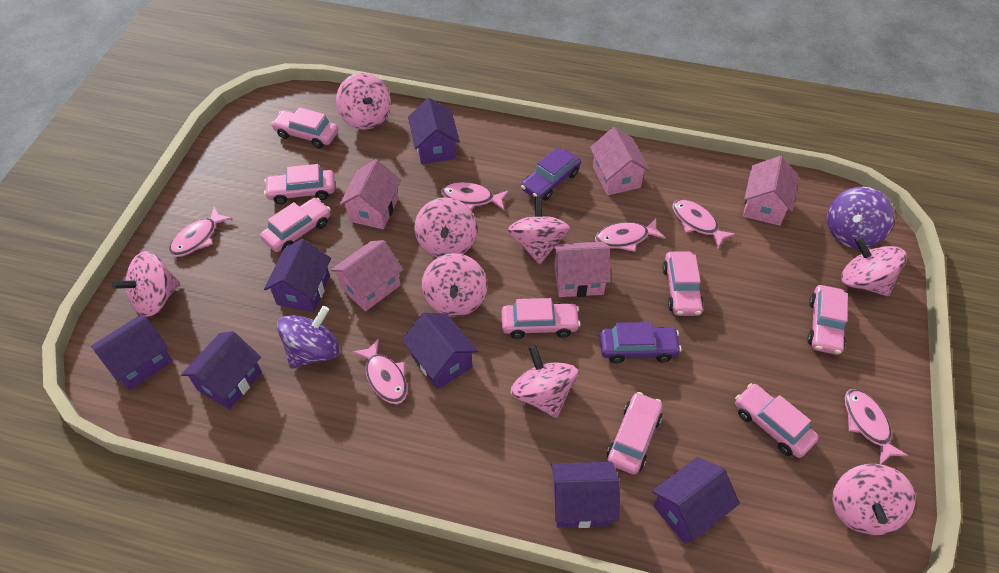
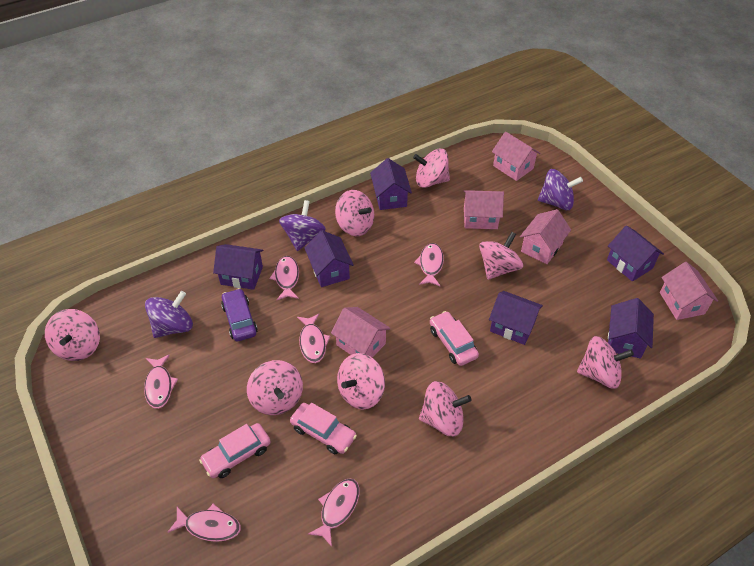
pink car: [260,198,331,252] [264,164,335,204] [271,107,339,148] [502,298,581,339] [607,392,663,475] [662,252,704,316] [735,383,819,458] [807,285,848,355] = 8 -> [199,423,271,478] [290,403,357,454] [430,311,479,366] = 3
purple car: [521,147,581,200] [600,322,682,363] = 2 -> [221,288,257,341] = 1
purple house: [91,314,173,390] [181,331,262,410] [264,239,331,312] [402,313,478,389] [408,98,460,164] [551,462,619,528] [652,457,740,544] = 7 -> [213,244,263,290] [304,230,354,287] [370,158,412,210] [489,291,543,345] [607,226,664,282] [608,298,654,359] = 6
purple spinning top: [277,306,340,369] [827,187,894,249] = 2 -> [145,291,193,338] [279,200,326,251] [538,169,583,210] = 3

